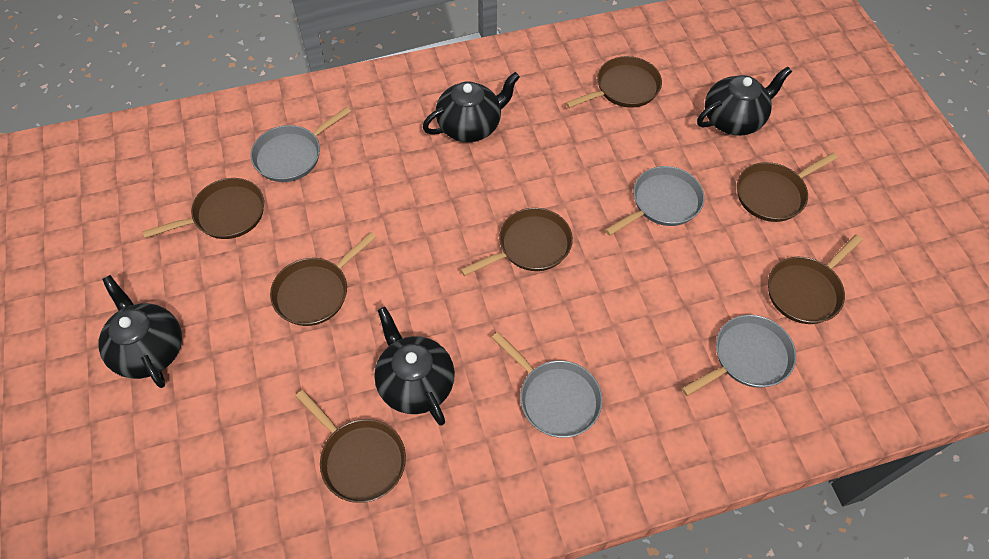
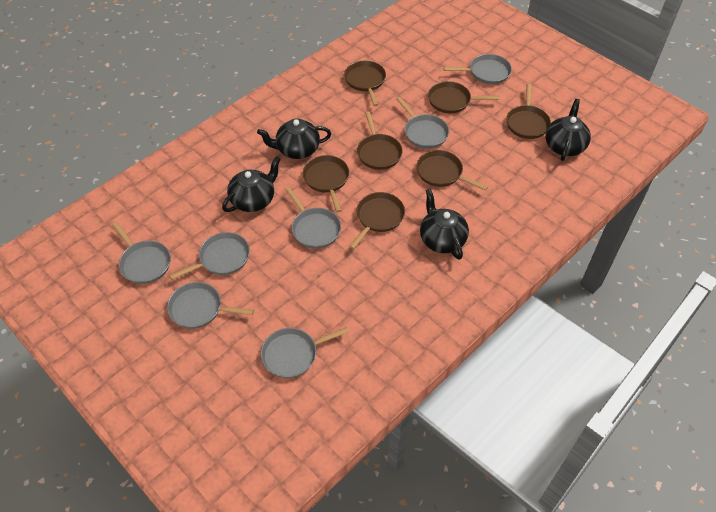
grey pan: [251,107,351,182] [492,332,603,438] [605,166,704,236] [682,315,796,396] = 4 -> [112,222,171,284] [167,282,254,329] [169,232,250,280] [261,327,349,378] [286,187,341,249] [396,97,449,149] [443,54,512,84] = 7

